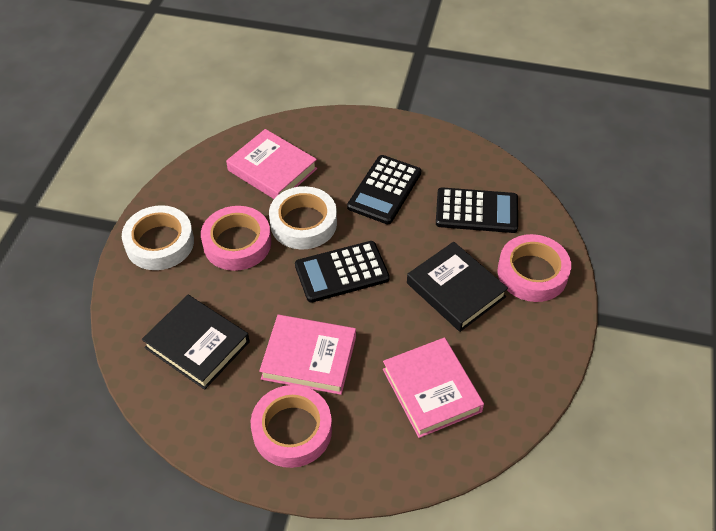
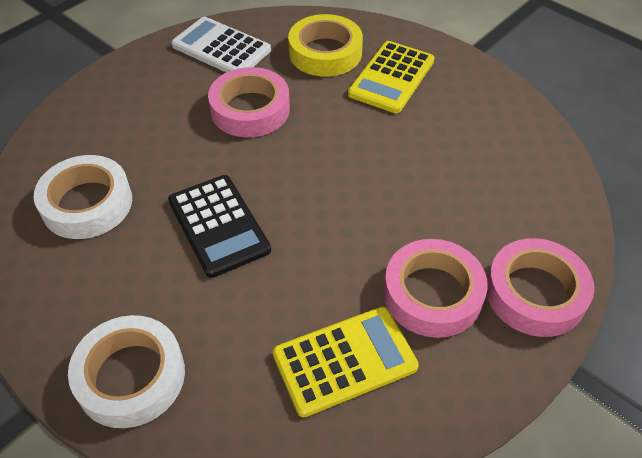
black book: [142,295,250,390] [407,242,508,332] = 2 -> none = 0
black calculator: [295,241,390,303] [347,155,421,224] [436,187,518,233] = 3 -> [168,175,271,278] = 1
pink book: [226,129,317,199] [259,315,356,395] [383,337,484,438] = 3 -> none = 0
white calculator: none = 0 -> [171,17,271,73] = 1
yellow calculator: none = 0 -> [273,307,419,417] [348,41,435,113] = 2
yellow tape: none = 0 -> [288,14,363,77] = 1

